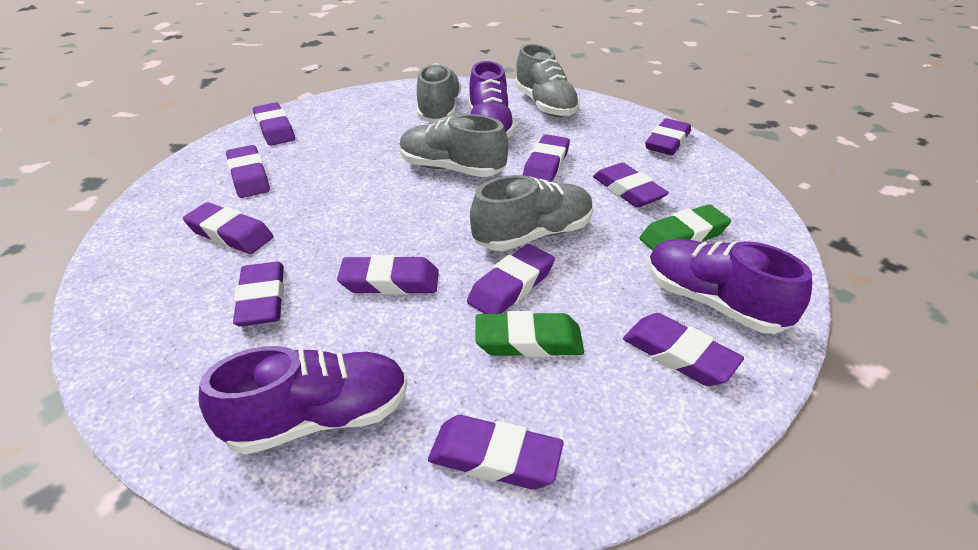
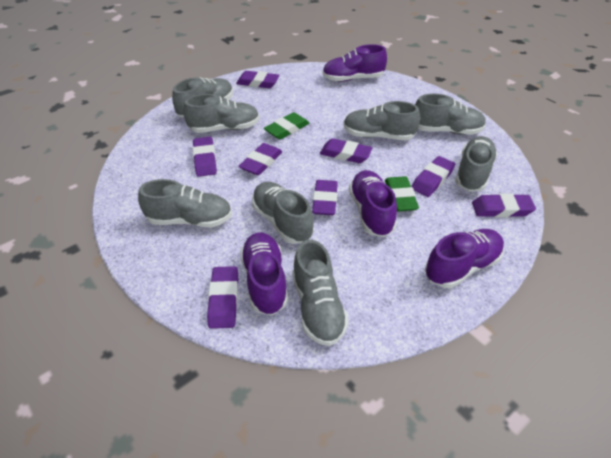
grey shoe: [399,114,508,177] [417,63,461,123] [470,175,593,251] [515,44,580,117] = 4 -> [138,179,232,227] [172,78,233,117] [183,94,260,133] [252,182,314,244] [292,240,349,346] [343,101,420,140] [415,94,486,135] [455,136,497,192] = 8
purple eraser: [183,202,273,254] [226,145,270,198] [233,262,284,327] [253,102,295,146] [337,255,439,295] [428,415,564,490] [467,244,555,314] [523,134,570,182] [593,163,669,208] [623,313,744,386] [645,118,691,155] = 11 -> [193,137,217,177] [207,266,238,329] [236,71,279,88] [238,143,282,175] [312,180,338,215] [320,139,372,163] [412,156,455,197] [472,193,536,217] = 8
purple shoe: [199,346,408,454] [469,61,516,138] [648,239,812,334] = 3 -> [240,232,288,316] [322,44,387,82] [349,170,397,237] [425,229,504,288] = 4

